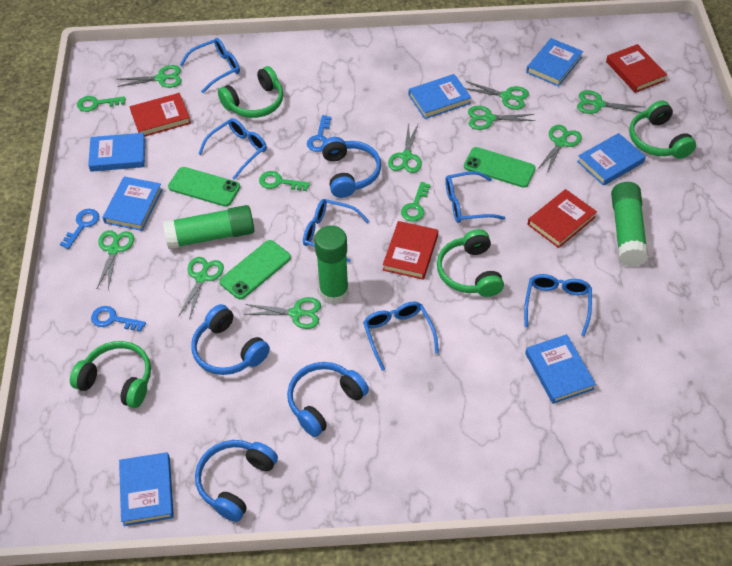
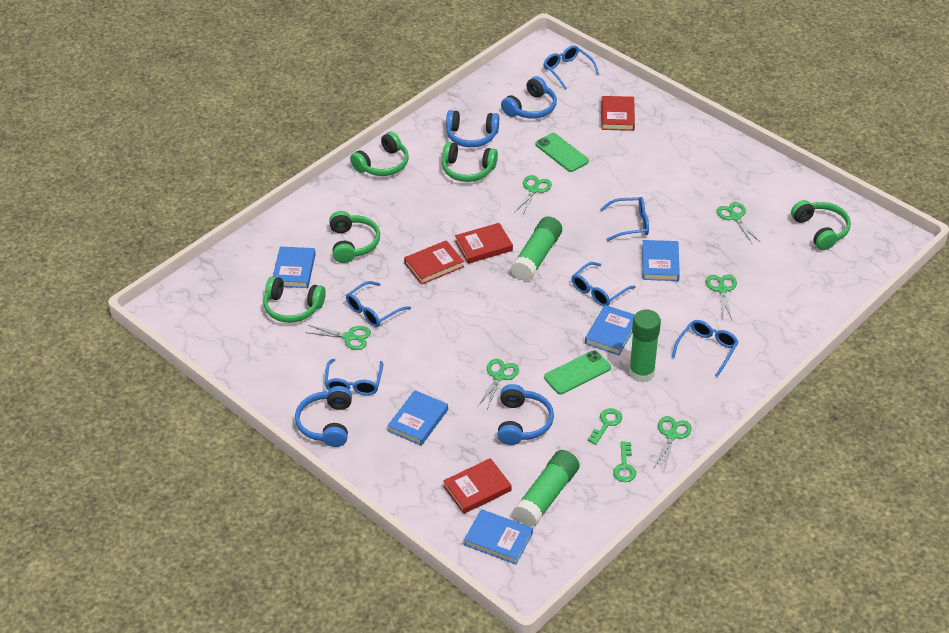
blue book: [88,133,145,172] [102,176,163,231] [119,452,174,526] [409,74,471,119] [525,334,596,404] [526,38,583,87] [577,133,646,186] = 7 -> [273,247,316,288] [387,390,448,446] [464,509,533,564] [585,305,635,355] [642,240,680,281] = 5
blue key: [60,209,99,249] [91,306,146,332] [307,115,332,152] = 3 -> none = 0
green headphones: [70,341,151,408] [218,66,283,118] [437,229,504,297] [629,100,696,159] = 4 -> [263,276,326,323] [329,211,380,263] [350,132,409,176] [442,142,498,182] [791,200,851,250] = 5
green key: [77,96,126,112] [259,171,310,191] [401,182,431,222] = 3 -> [587,408,622,445] [613,441,636,482] = 2
green phone: [168,167,240,207] [219,240,291,299] [464,147,536,188] = 3 -> [535,133,589,172] [544,350,611,394] = 2
green scissors: [97,230,134,289] [117,65,182,88] [178,257,224,320] [244,297,321,329] [388,122,422,173] [465,81,529,110] [468,106,536,130] [537,125,582,175] [577,90,643,114] = 9 -> [305,325,371,350] [478,359,519,409] [514,175,552,216] [654,416,692,470] [706,275,737,320] [716,202,760,243] = 6

